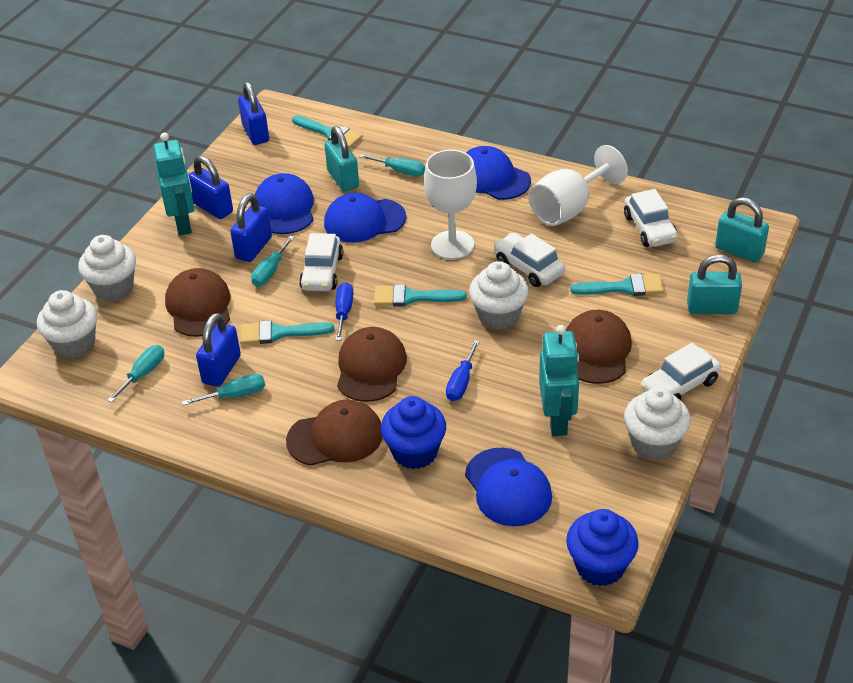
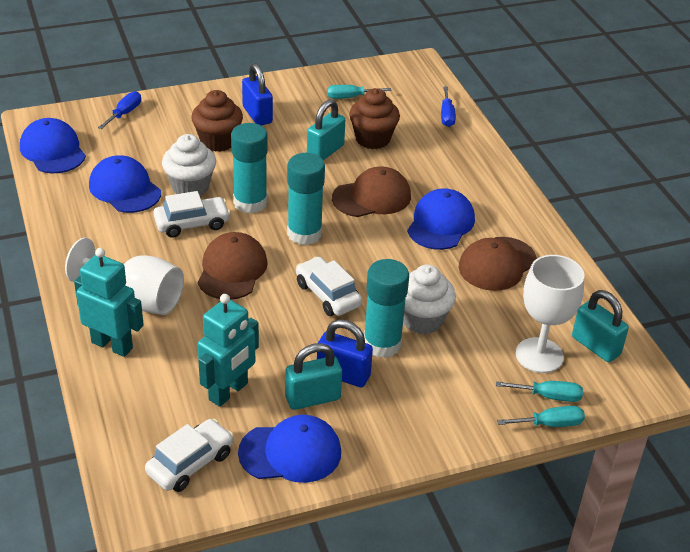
blue cupcake: [381,396,446,469] [566,509,639,586] = 2 -> none = 0
blue padlock: [189,155,233,219] [196,313,241,387] [230,193,272,262] [238,82,269,145] = 4 -> [242,63,273,125] [317,319,373,388] = 2
brown cap: [165,268,230,337] [286,400,383,466] [337,327,407,402] [566,310,632,384] = 4 -> [198,232,268,300] [332,166,411,217] [458,237,537,291] = 3
brown cupcake: none = 0 -> [191,90,243,152] [349,88,400,149] = 2
turquoise brush: [240,320,335,344] [292,115,363,148] [374,284,467,306] [570,274,665,296] = 4 -> none = 0
turquoise glue stick: none = 0 -> [231,123,268,214] [287,153,325,245] [364,259,409,358] = 3
turquoise screwdriver: [107,345,164,403] [182,374,265,406] [251,236,294,286] [359,154,425,176] = 4 -> [327,85,391,99] [496,381,583,402] [497,406,585,427] = 3
white car: [299,233,343,291] [494,233,565,287] [624,189,678,247] [641,343,721,400] = 4 -> [145,419,234,492] [153,191,231,238] [296,256,362,316] = 3
white cupcake: [37,290,97,359] [78,235,136,301] [469,261,529,330] [624,387,691,461] = 4 -> [162,134,216,195] [403,265,456,334] = 2

